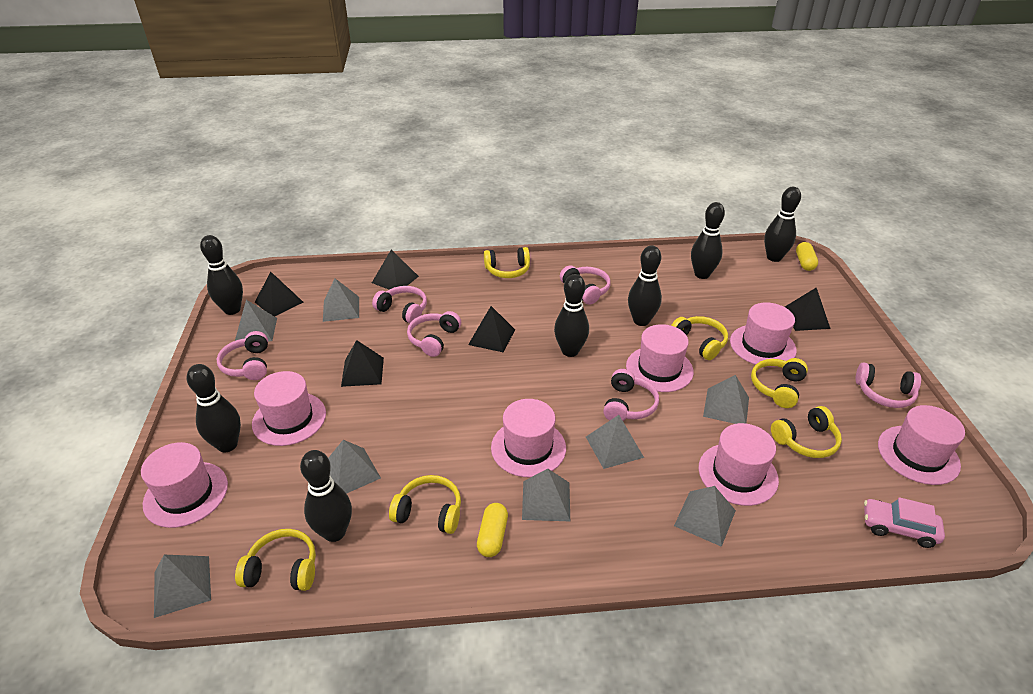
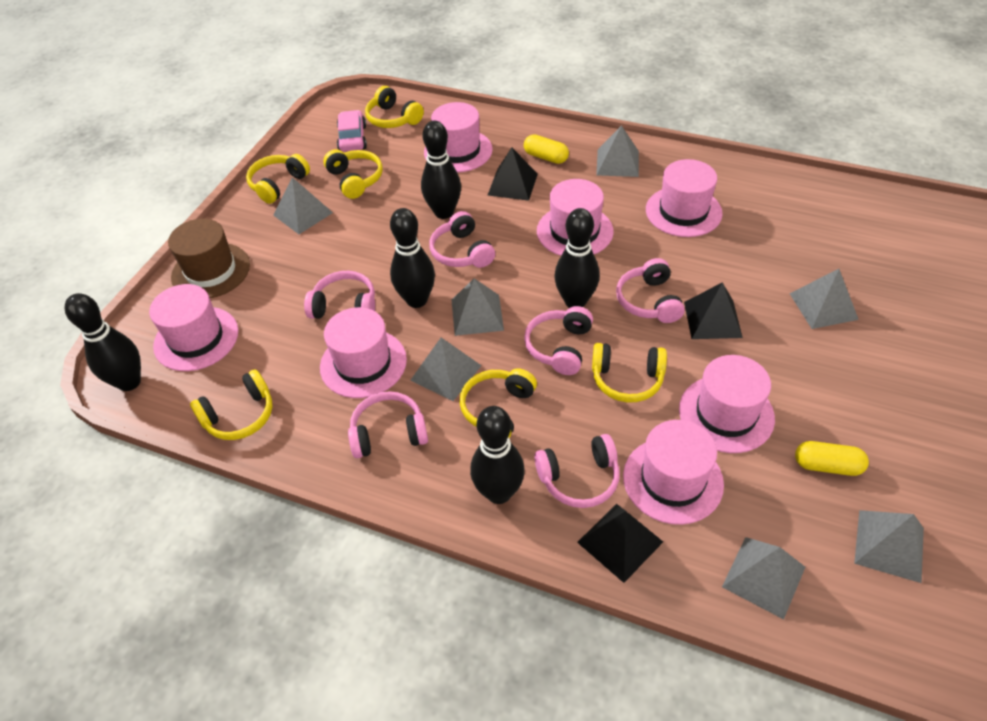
black bowling pin: [187,364,241,452] [200,235,243,315] [300,450,352,542] [554,274,589,357] [628,245,662,326] [691,202,725,279] [764,187,801,262] = 7 -> [65,293,141,391] [390,208,435,308] [421,120,461,219] [470,406,525,504] [554,208,600,308] = 5
black pyramid: [255,272,303,317] [341,340,384,387] [372,250,419,290] [468,306,515,353] [785,288,831,331] = 5 -> [488,147,538,201] [577,504,663,583] [684,282,743,339] = 3
brown hat: none = 0 -> [168,219,250,298] = 1
grey pyramid: [154,555,211,618] [235,300,277,342] [323,278,359,322] [328,440,381,494] [522,469,570,521] [586,415,644,469] [674,486,736,547] [703,375,749,424] = 8 -> [273,177,333,234] [411,338,482,401] [452,278,504,336] [596,125,639,177] [722,537,805,619] [789,269,859,329] [854,510,924,583] = 7

